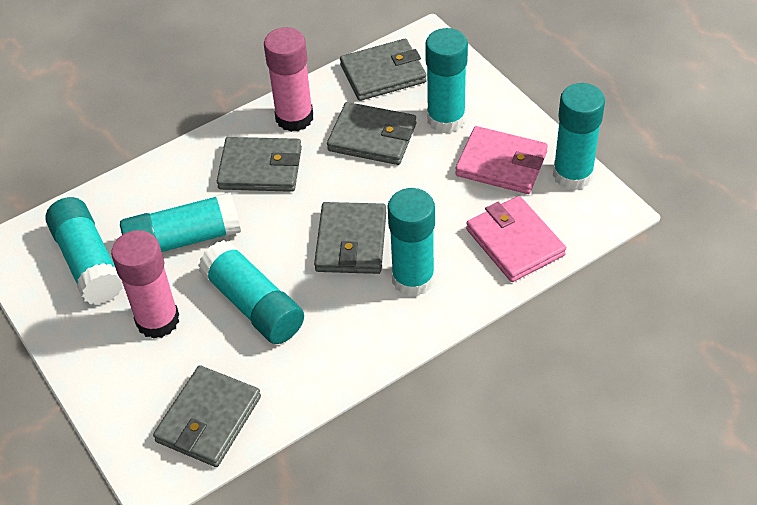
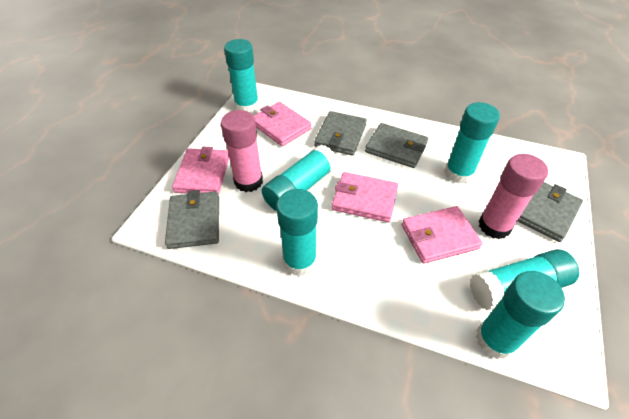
grey wallet: [153,365,261,467] [217,137,302,192] [314,202,386,274] [327,102,416,165] [340,39,427,101] = 5 -> [165,190,219,249] [314,111,367,156] [365,123,428,168] [517,182,583,242] = 4
pink wallet: [455,126,548,194] [466,196,566,282] = 2 -> [172,147,229,194] [254,102,311,146] [332,172,398,222] [402,206,483,264] = 4

